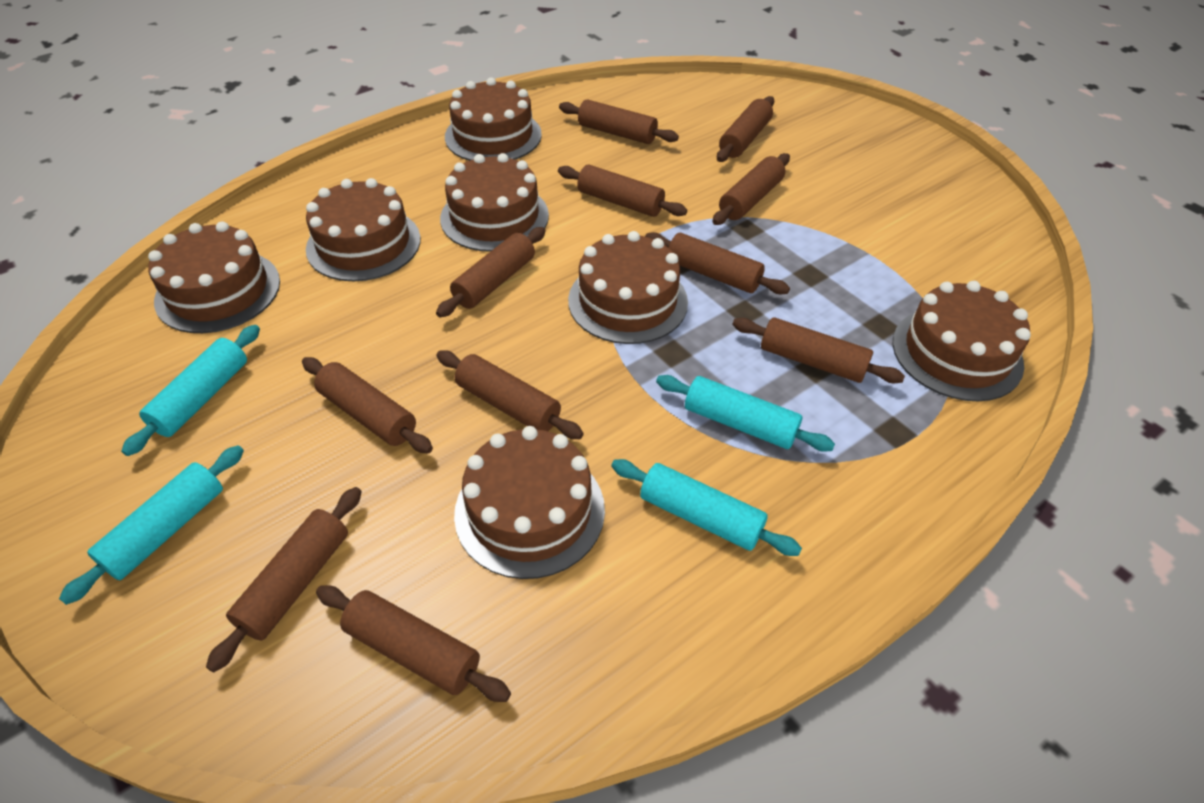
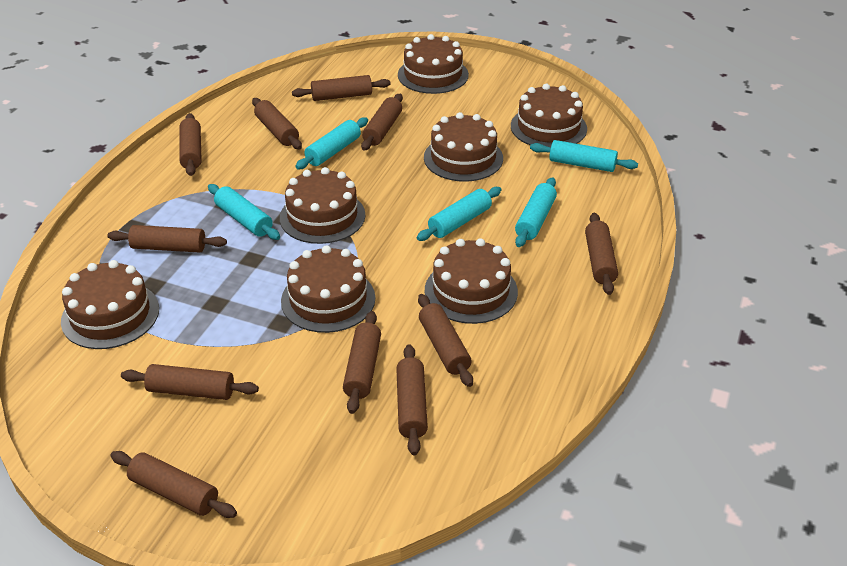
turquoise rolling pin: [59,445,244,605] [121,325,260,456] [611,459,802,556] [656,375,835,452] = 4 -> [208,184,280,240] [295,117,368,169] [417,187,501,241] [515,177,557,247] [530,140,638,172] = 5

